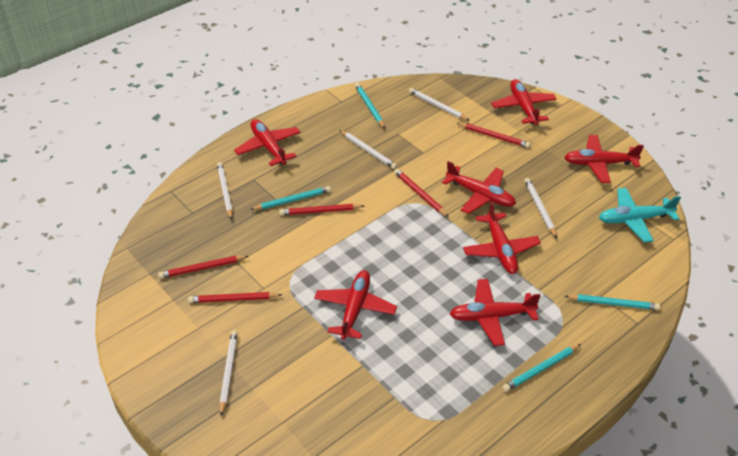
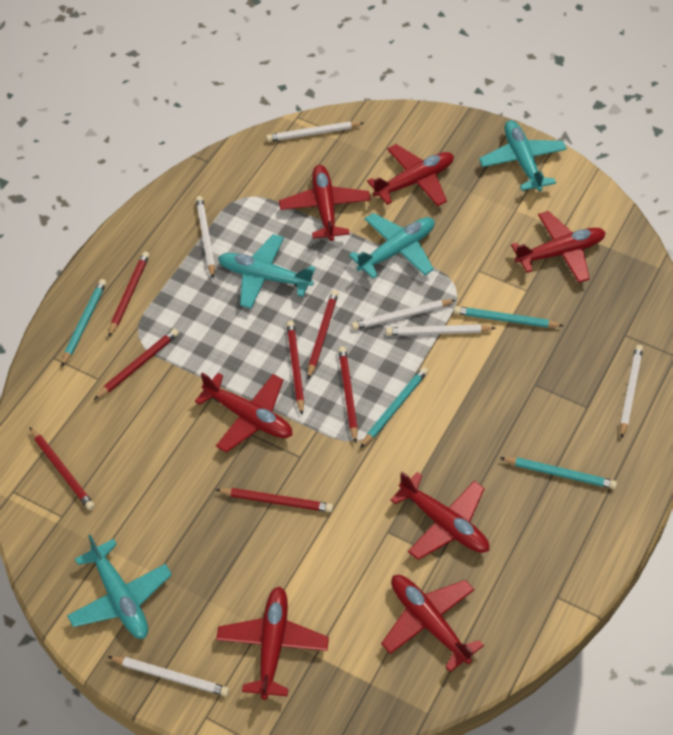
red pencil: [158,256,249,279] [188,292,282,303] [279,204,364,215] [394,169,449,217] [457,123,531,148] = 5 -> [30,427,95,510] [94,329,179,400] [109,251,150,337] [216,488,333,512] [287,321,304,415] [308,290,339,379] [338,346,358,443] = 7
turquoise plane: [599,188,681,243] = 1 -> [67,535,172,639] [218,234,316,309] [349,213,435,278] [479,120,567,191] = 4
white pencil: [217,162,233,220] [219,330,238,416] [340,130,397,169] [409,88,470,121] [524,178,557,238] = 5 -> [107,656,229,696] [196,196,215,279] [266,121,363,142] [351,300,456,330] [386,324,496,336] [620,345,643,439] = 6

